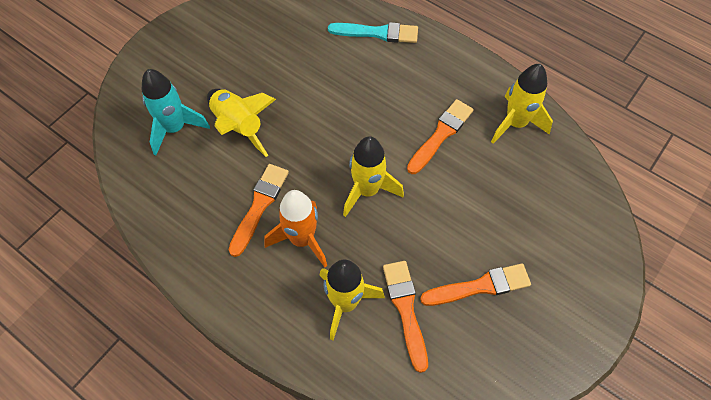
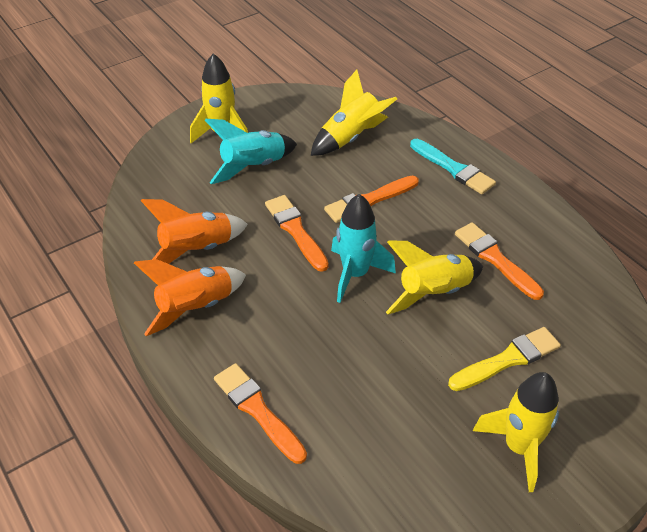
orange rocket: [264,190,327,267] = 1 -> [134,259,246,336] [141,199,248,264] = 2
turquoise rocket: [142,69,210,155] = 1 -> [205,119,297,184] [331,194,396,303] = 2
yellow brush: none = 0 -> [448,327,561,391] = 1

